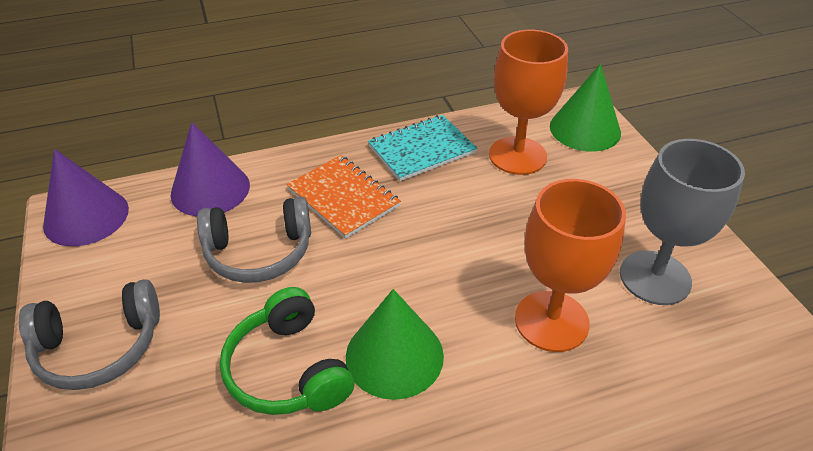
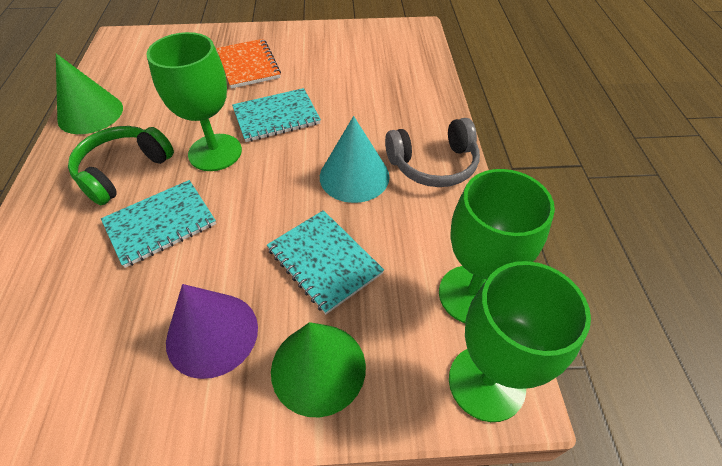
green goblet: none = 0 -> [146,32,242,171] [439,169,555,323] [449,261,591,422] = 3
grey goblet: [620,139,745,305] = 1 -> none = 0
grey headphones: [19,279,160,390] [197,197,311,283] = 2 -> [385,118,480,187] = 1
orange goblet: [489,30,568,175] [515,179,626,352] = 2 -> none = 0
purple cone: [43,149,129,246] [171,122,250,216] = 2 -> [166,284,258,379] = 1
turquoise cone: none = 0 -> [320,116,390,203] = 1
turquoise notebook: [368,115,477,181] = 1 -> [101,180,216,268] [232,88,321,142] [267,210,384,314] = 3

